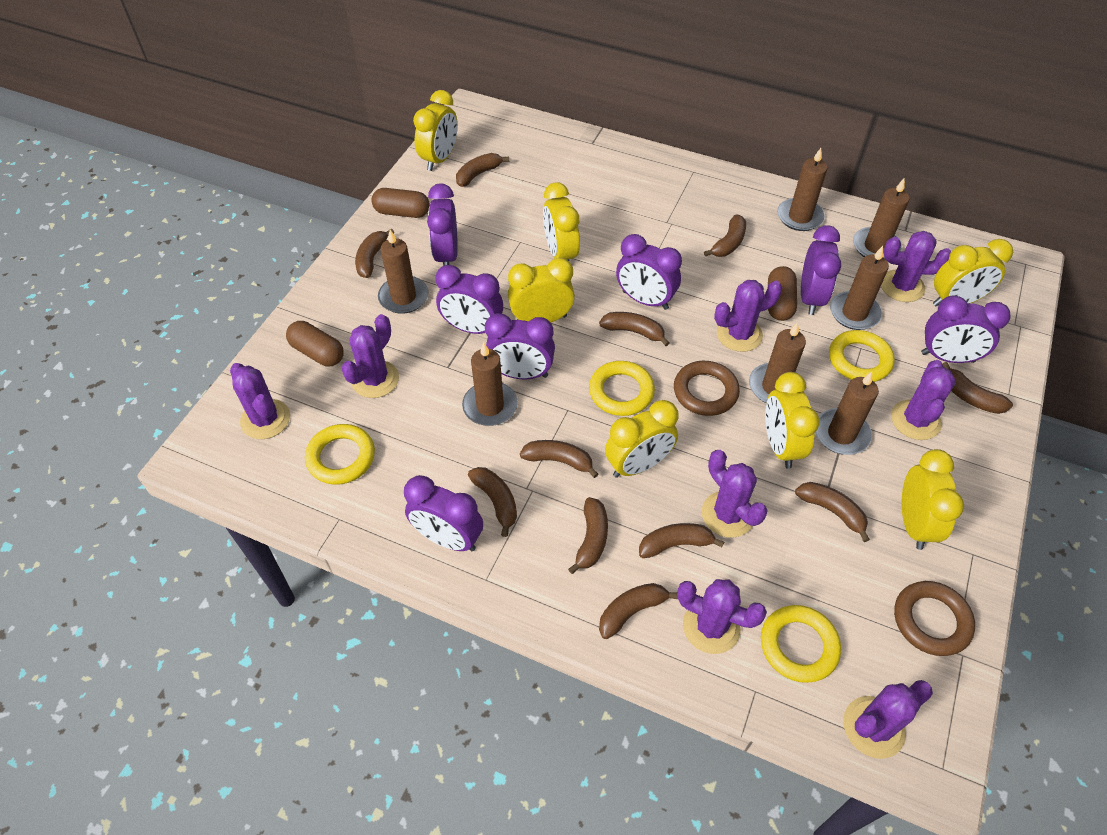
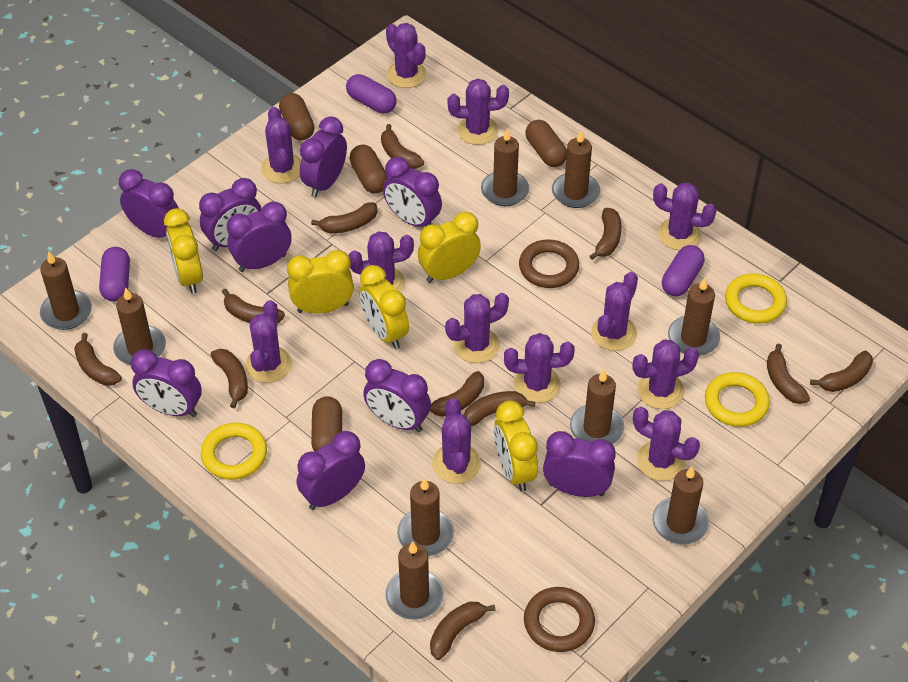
brown candle: [378,230,428,314] [462,343,518,426] [749,322,806,404] [777,148,828,231] [815,372,879,455] [830,246,889,330] [853,178,909,258] = 7 -> [40,252,92,330] [113,287,166,365] [385,541,444,620] [397,478,454,556] [481,128,529,206] [552,131,600,208] [570,369,624,444] [653,466,709,545] [668,278,720,356] = 9
brown capsule: [286,321,344,366] [371,188,430,218] [768,266,797,321] = 3 -> [279,93,314,141] [311,396,342,452] [350,145,388,194] [526,120,567,167] = 4
purple cactus: [230,363,290,439] [341,314,399,398] [677,579,767,654] [702,450,768,538] [714,280,782,352] [843,680,933,759] [881,231,951,302] [891,360,956,440] = 8 -> [245,300,292,383] [261,107,301,183] [348,231,414,292] [386,23,427,88] [432,398,481,484] [445,293,509,363] [447,79,509,145] [504,333,575,403] [591,272,638,351] [632,339,699,409] [633,407,700,481] [653,183,717,250] = 12
purple capsule: none = 0 -> [99,247,130,302] [346,74,397,114] [662,245,705,296] = 3
purple clock: [404,475,483,551] [427,183,458,266] [435,265,503,334] [485,313,555,379] [616,234,682,310] [801,225,841,315] [921,295,1010,363] = 7 -> [119,169,178,238] [131,349,202,417] [199,178,262,251] [227,201,291,272] [297,431,365,510] [300,116,347,198] [363,359,431,432] [383,157,442,227] [543,431,616,497] = 9
yellow clock: [413,90,458,171] [508,258,575,322] [543,182,580,261] [605,400,678,478] [765,372,820,469] [902,449,964,550] [933,239,1013,307] = 7 -> [164,208,203,294] [287,250,354,314] [359,265,409,349] [418,211,481,283] [494,401,538,492] = 5
yellow ring: [305,424,375,485] [589,361,655,416] [761,605,841,683] [829,330,894,382] = 4 -> [201,423,267,480] [705,372,770,427] [725,273,787,324] = 3

